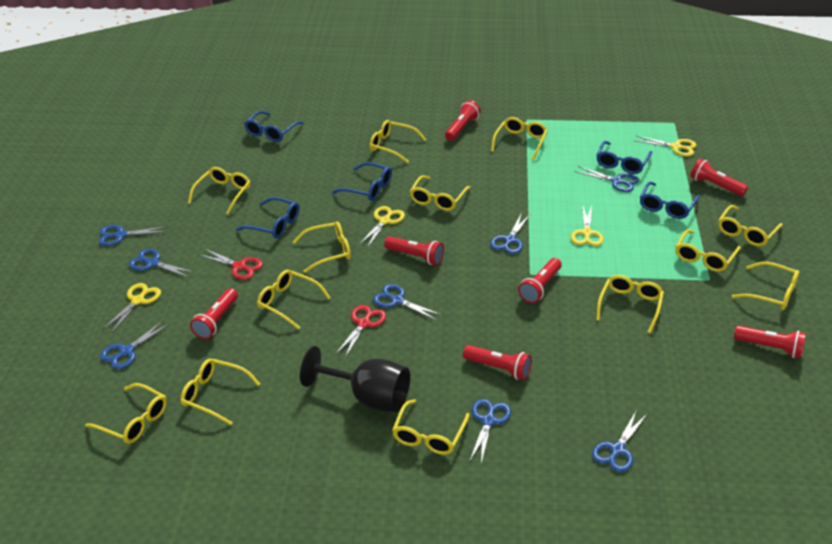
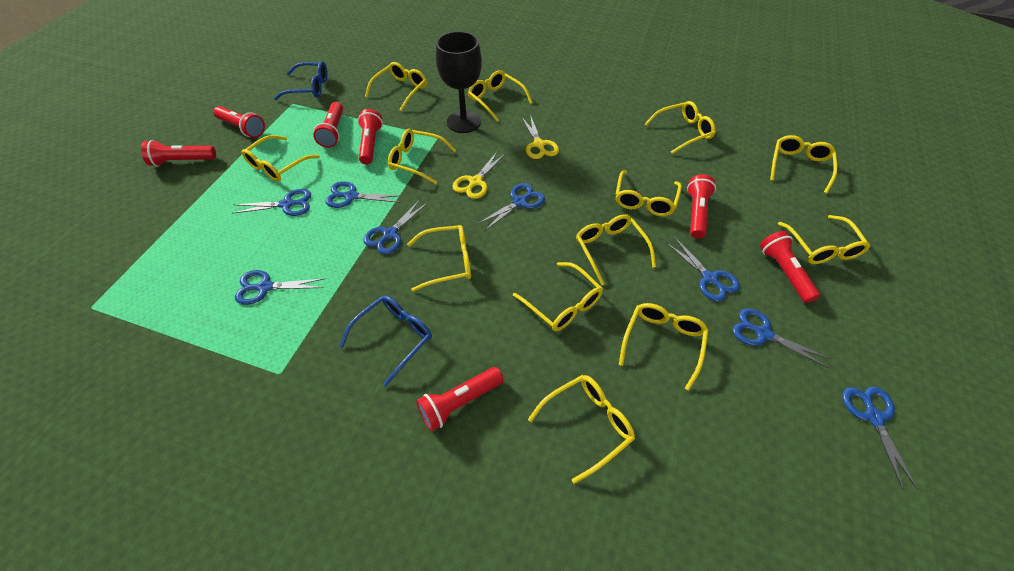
blue glasses: [236,197,299,239] [244,111,304,142] [332,162,392,201] [596,141,653,174] [640,182,700,219] = 5 -> [274,61,328,100] [339,295,432,387] = 2
red scissors: [199,249,263,280] [335,305,386,358] = 2 -> none = 0
yellow scissors: [103,283,161,332] [359,206,405,248] [571,205,604,246] [636,136,697,156] = 4 -> [452,152,506,199] [521,115,559,159] = 2

